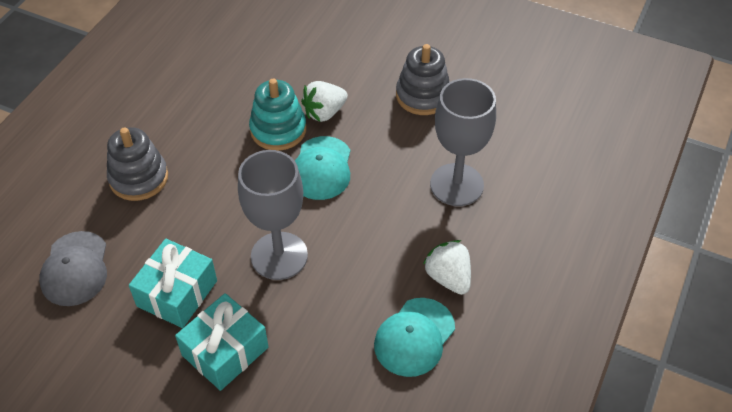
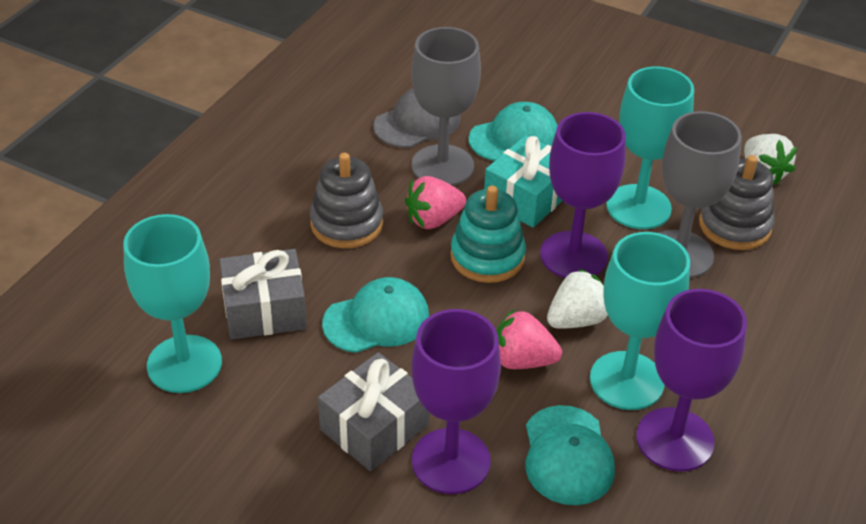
grey gift: none = 0 -> [219,249,307,340] [318,352,430,471] = 2
pink strawberry: none = 0 -> [405,176,466,229] [496,309,562,369] = 2
purple goblet: none = 0 -> [412,309,501,494] [540,112,626,278] [636,289,747,472] = 3
turquoise cap: [295,136,350,200] [374,298,455,377] = 2 -> [322,277,429,353] [469,102,558,161] [525,405,615,505] = 3
turquoise gift: [129,239,217,328] [175,293,269,391] = 2 -> [484,135,562,228] = 1
turquoise goblet: none = 0 -> [123,214,222,393] [590,232,690,410] [606,66,694,229] = 3

